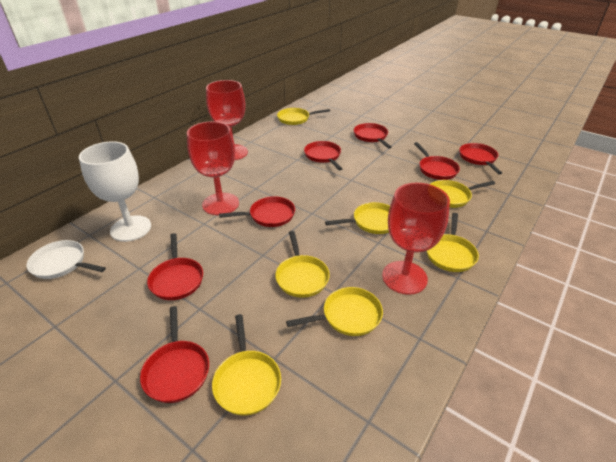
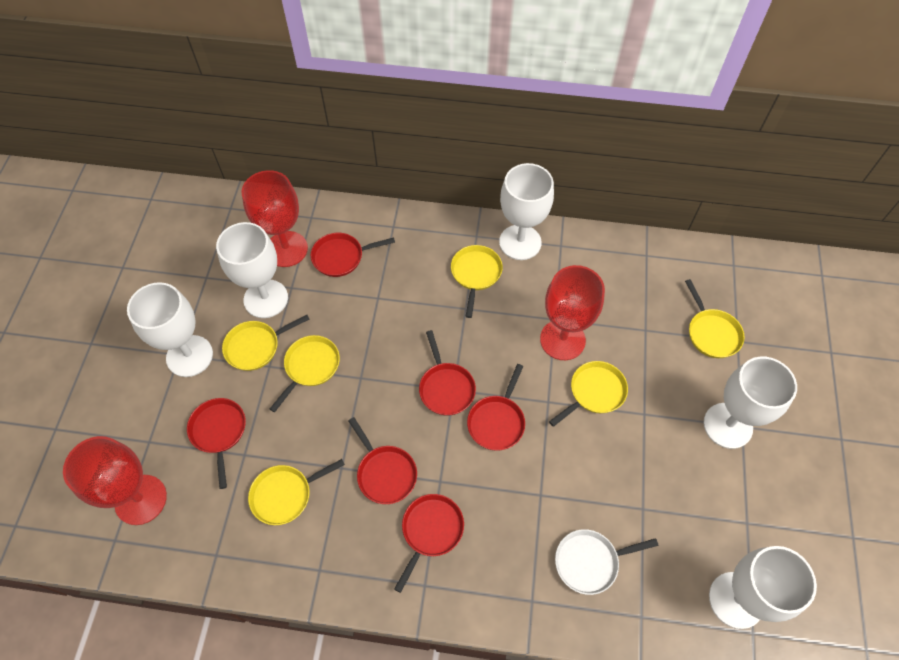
red pan: [140,306,209,403] [147,233,203,300] [219,196,295,227] [304,141,342,171] [354,123,392,149] [414,142,460,180] [459,143,502,174] = 7 -> [187,398,246,489] [311,233,395,277] [348,417,417,504] [394,494,464,593] [419,330,476,416] [467,364,525,451] = 6
white goblet: [79,141,151,242] = 1 -> [127,282,213,377] [216,222,288,318] [499,163,554,260] [704,357,797,449] [709,546,817,629] = 5
yellow pan: [212,314,281,416] [275,231,330,298] [277,108,330,125] [286,287,383,336] [325,202,390,234] [427,213,479,272] [430,180,495,208] = 7 -> [222,315,310,371] [248,459,345,525] [270,335,340,412] [451,245,503,318] [549,361,628,427] [685,279,745,358] = 6

